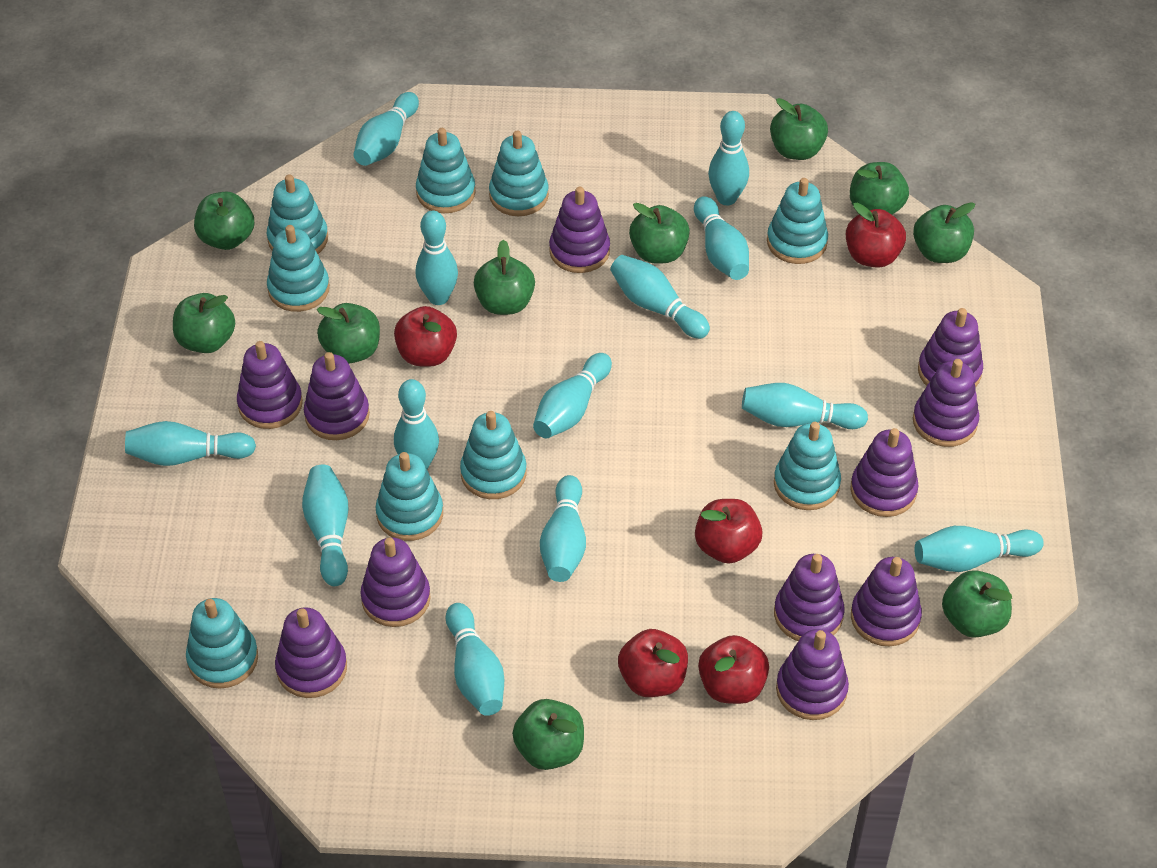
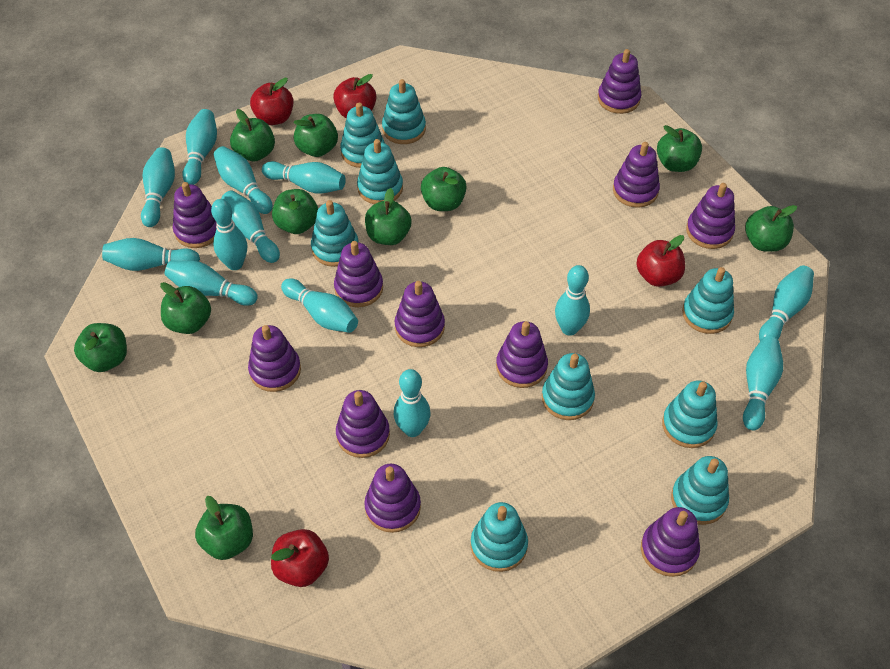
red apple: [394,306,457,367] [618,629,688,697] [695,499,762,563] [698,635,769,704] [846,203,906,268] = 5 -> [250,78,294,125] [271,529,329,587] [333,74,376,118] [636,235,685,287] = 4

